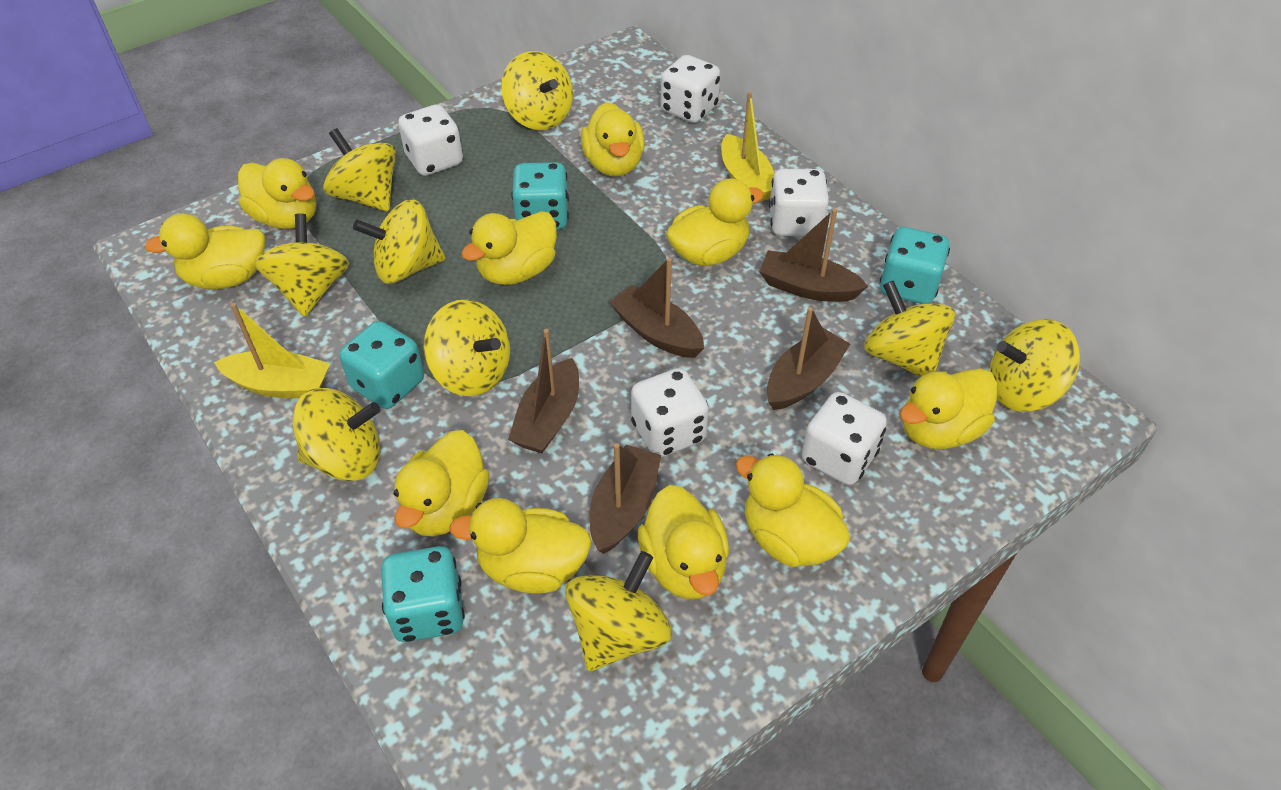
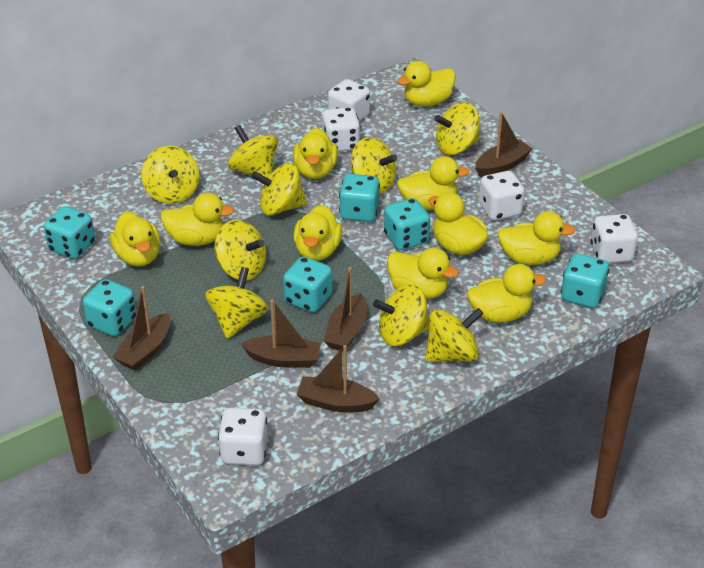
turquoise dice: [339,321,424,409] [381,546,465,642] [511,162,569,230] [879,227,950,304] = 4 -> [44,206,95,259] [83,279,136,336] [283,257,333,312] [339,174,380,222] [384,198,430,250] [561,253,609,308] = 6
yellow boat: [214,303,330,398] [722,91,775,202] = 2 -> none = 0

